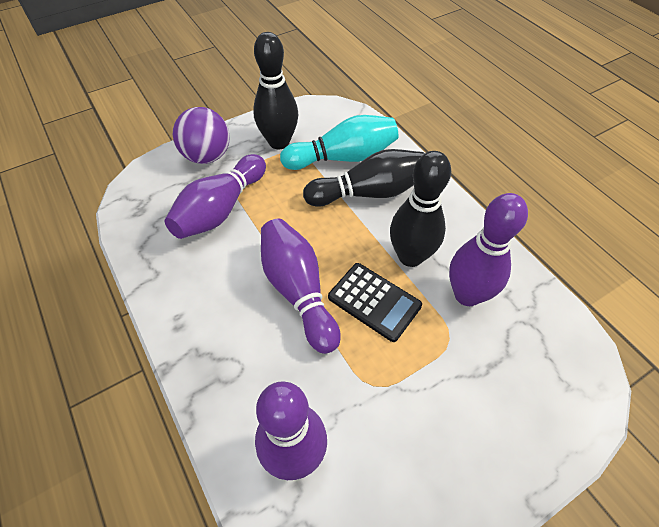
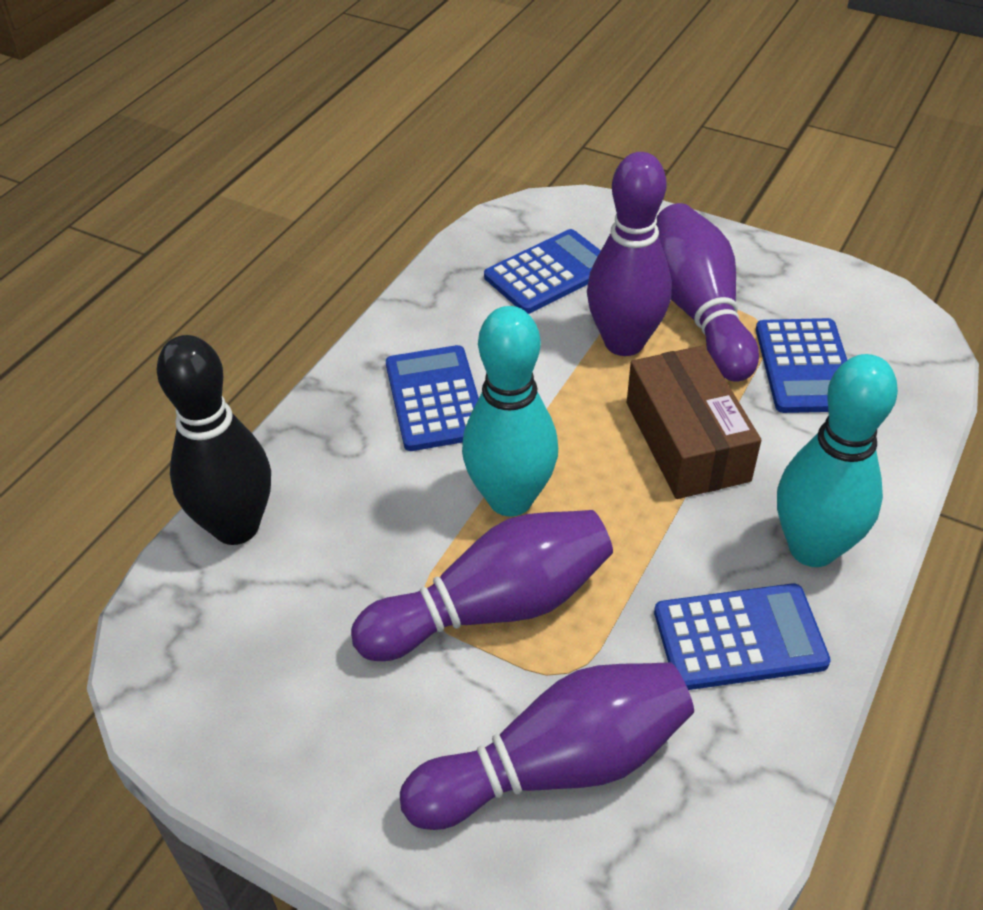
black bowling pin: [253,32,298,149] [303,149,425,207] [390,151,451,267] = 3 -> [156,335,271,545] = 1
black calculator: [328,263,422,342] = 1 -> none = 0
blue calculator: none = 0 -> [386,345,479,451] [484,229,601,314] [654,583,831,690] [756,318,847,413] = 4
brown box: none = 0 -> [627,345,761,499] = 1
purple ball: [173,107,230,164] = 1 -> none = 0
turquoise bowling pin: [280,115,398,170] = 1 -> [462,306,558,517] [777,354,898,567] = 2

